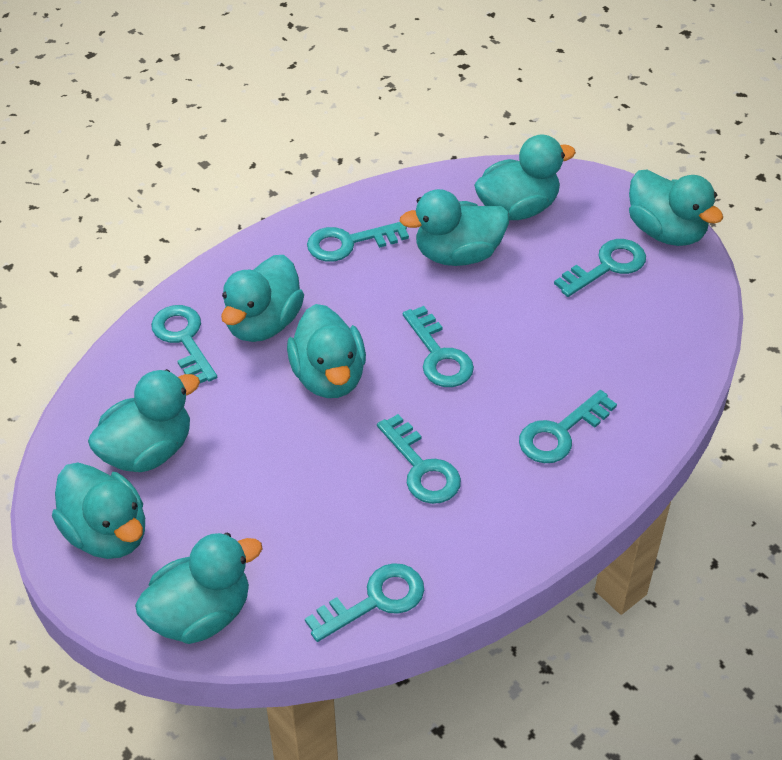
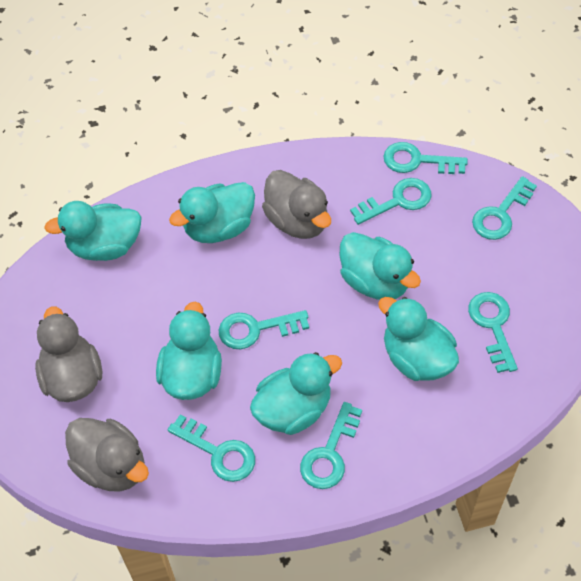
grey duck: none = 0 -> [35,307,102,402] [65,418,149,492] [262,170,331,239] = 3
turquoise duck: [52,463,145,559] [88,369,200,472] [135,532,263,644] [221,255,304,342] [287,304,366,398] [400,189,509,266] [474,135,576,220] [629,170,723,246] = 8 -> [44,201,142,261] [156,302,222,400] [169,182,255,243] [250,352,342,435] [340,232,421,300] [378,297,459,381] = 6

